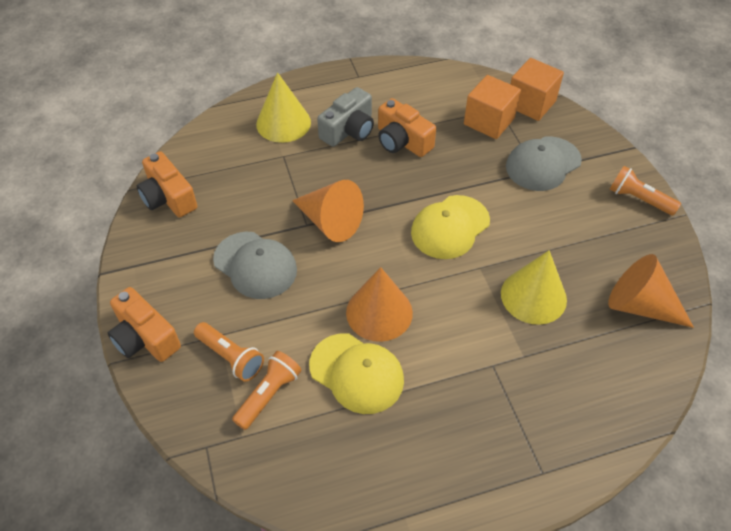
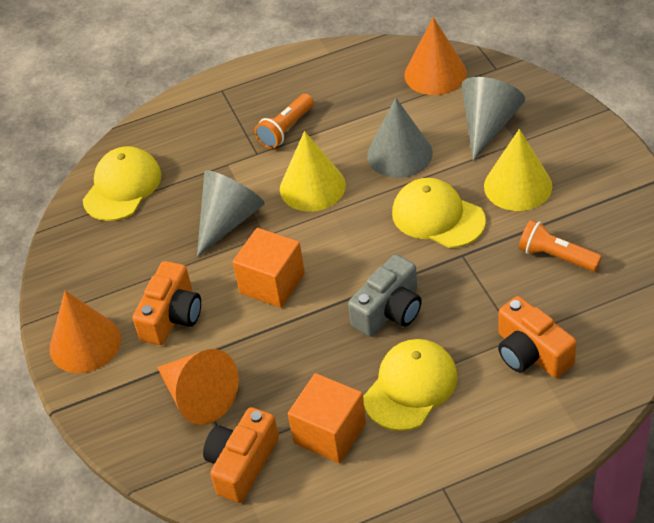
grey cap: [213,232,297,299] [506,137,582,191] = 2 -> none = 0
grey cone: none = 0 -> [197,170,265,257] [367,98,433,178] [462,77,525,161] = 3
orange flashlight: [194,322,264,382] [232,351,302,430] [610,166,681,216] = 3 -> [255,94,314,149] [519,220,602,271] = 2
yellow cap: [309,333,404,414] [411,195,490,259] = 2 -> [83,146,161,221] [363,339,458,431] [392,178,486,248] = 3

